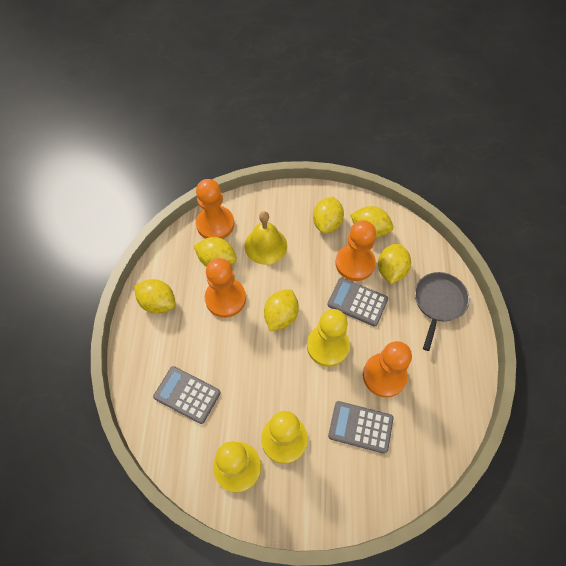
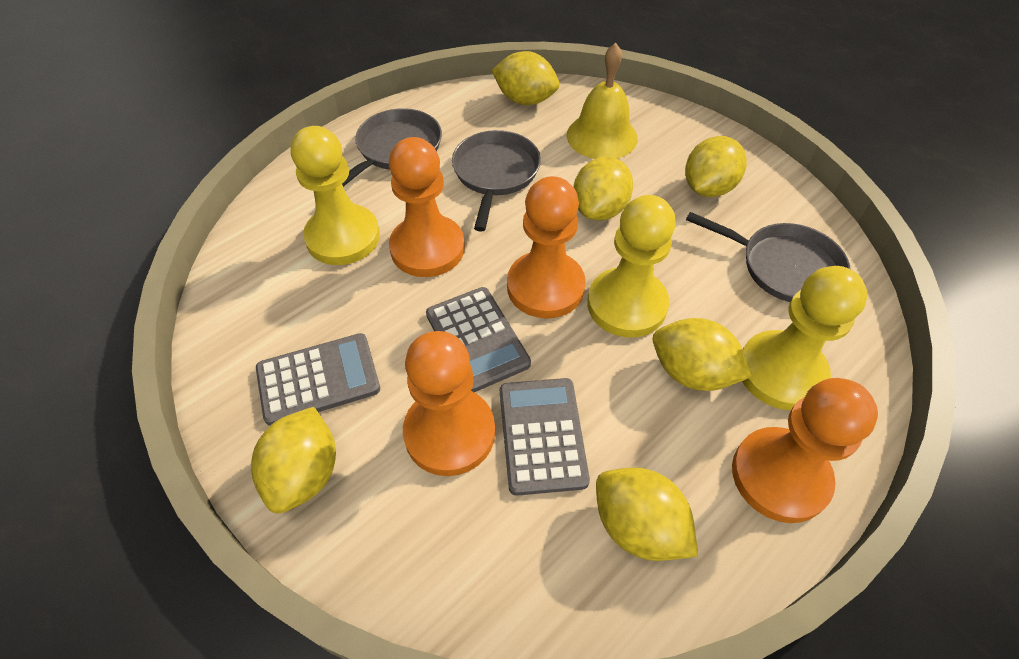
grey pan: [415,272,469,351] = 1 -> [342,108,442,187] [452,130,541,232] [686,212,850,302] = 3

